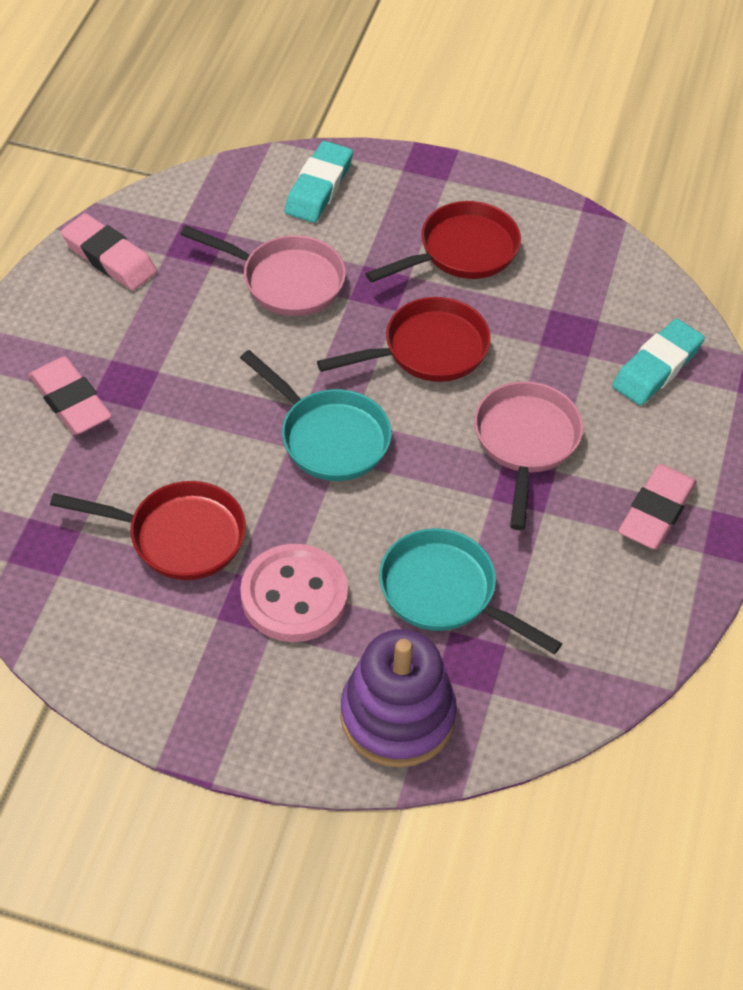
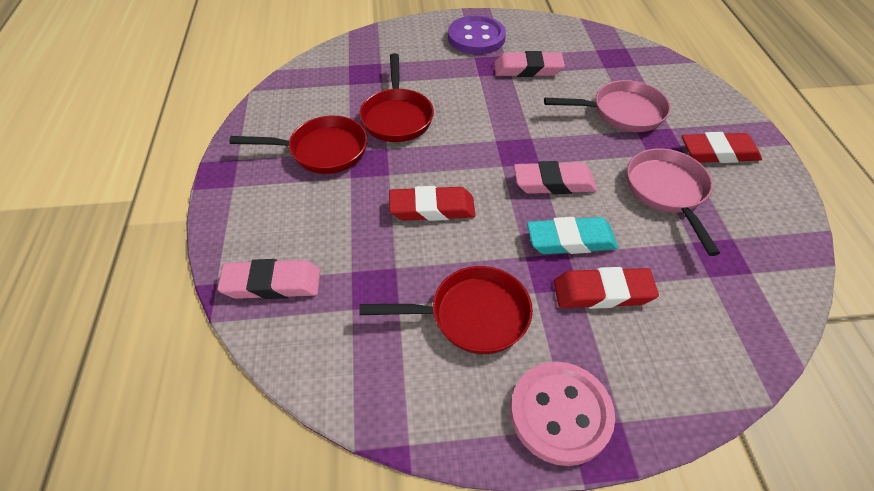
purple button: none = 0 -> [448,15,506,54] = 1
purple stacking toy: [340,629,457,767] = 1 -> none = 0
red eraser: none = 0 -> [389,186,475,221] [554,267,659,309] [682,132,762,163] = 3
turquoise eraser: [285,141,353,223] [612,319,705,405] = 2 -> [527,217,618,254] = 1
turquoise pan: [240,350,392,481] [379,528,562,654] = 2 -> none = 0

